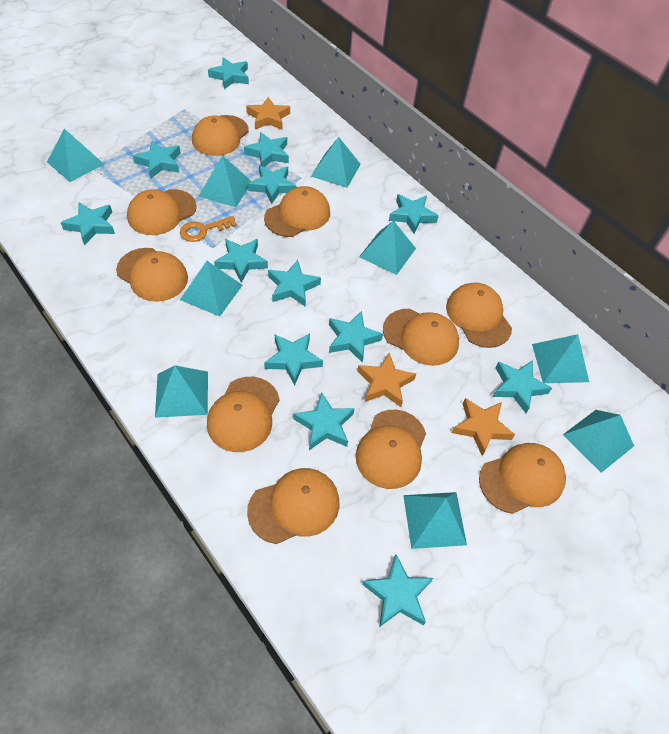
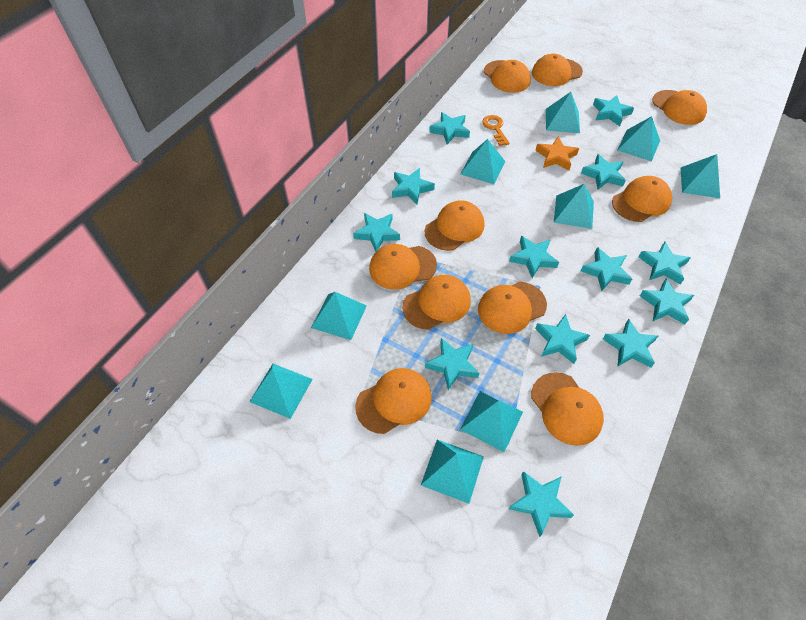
orange star: [246,97,290,130] [357,353,416,407] [452,398,515,456] = 3 -> [535,137,579,170] = 1

